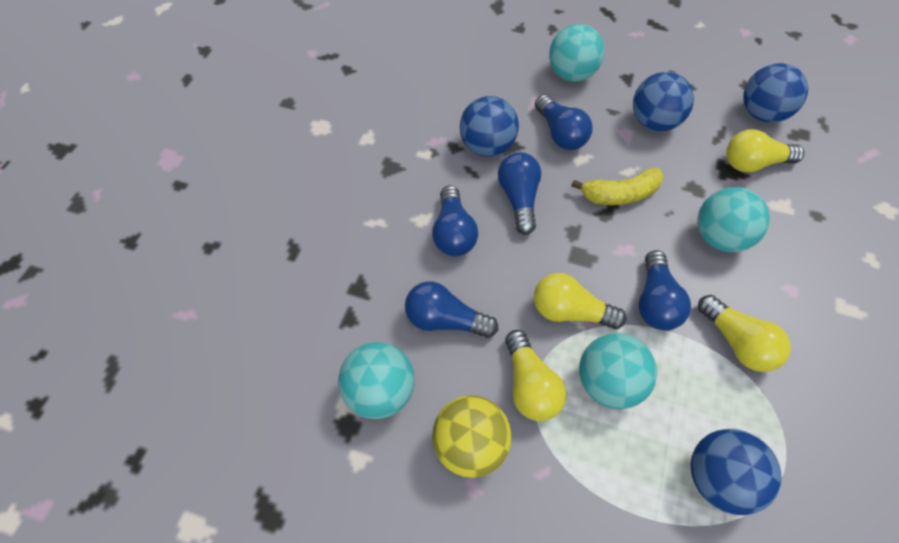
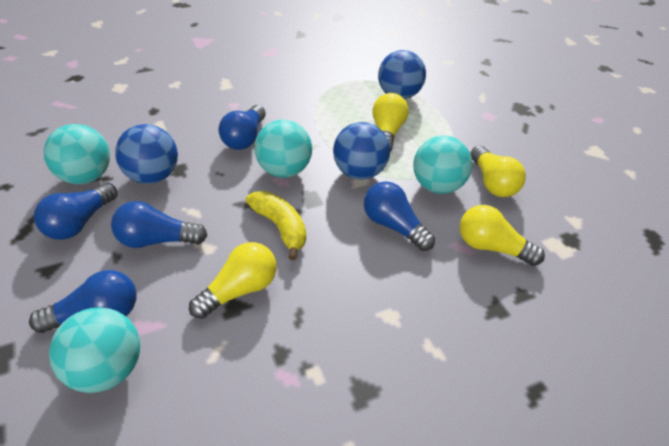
blue ball: [460,96,519,157] [633,72,694,132] [691,429,782,515] [744,63,808,123] = 4 -> [115,124,178,184] [333,122,390,180] [378,50,426,99] = 3
yellow ball: [432,395,512,478] = 1 -> none = 0

